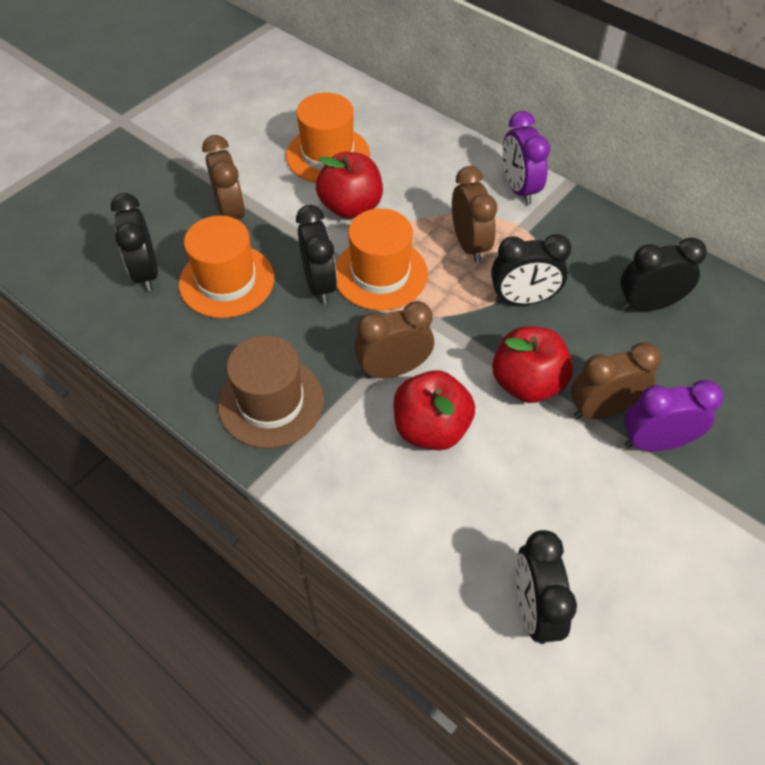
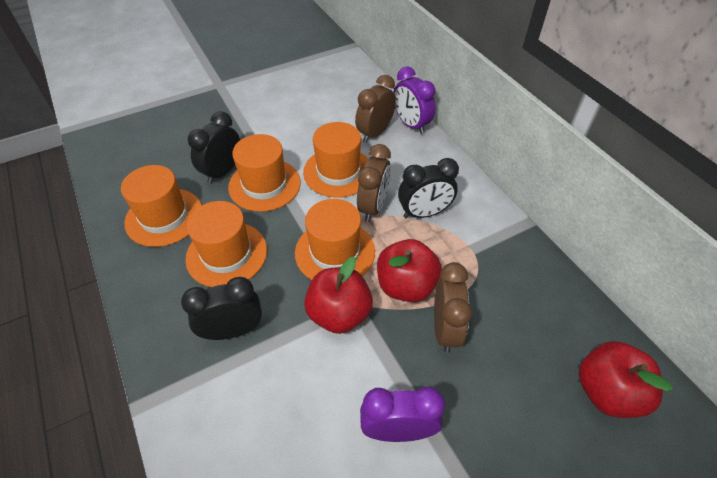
black clock: [111,193,158,291] [296,205,337,304] [491,234,572,305] [516,530,577,644] [620,237,707,311] = 5 -> [181,277,262,340] [188,111,240,184] [398,158,459,218] = 3
brown clock: [202,135,245,220] [354,301,434,379] [452,166,497,263] [571,342,661,419] = 4 -> [355,75,396,143] [357,144,391,222] [434,262,472,352] = 3
brown hat: [218,335,324,449] = 1 -> none = 0
orange hat: [179,215,274,318] [286,93,370,183] [335,208,428,310] = 3 -> [121,165,202,247] [185,201,267,287] [228,134,301,212] [295,199,375,280] [303,122,368,198] = 5

